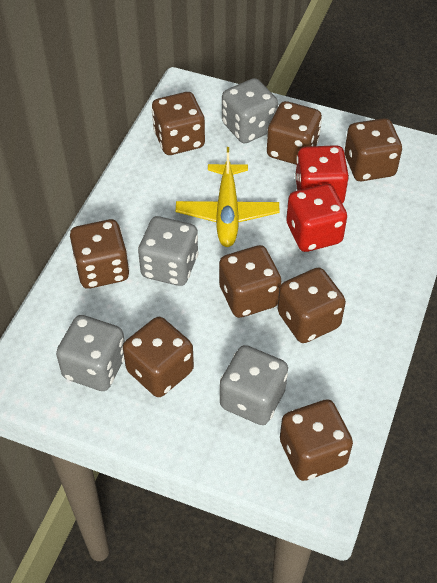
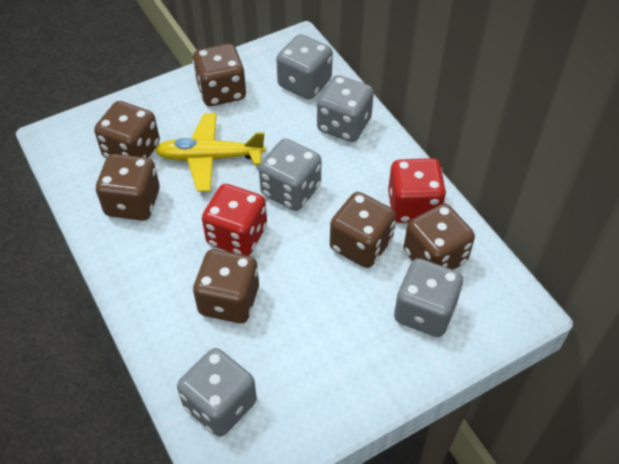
brown dice: [70,219,130,289] [123,317,194,397] [152,92,205,155] [219,245,281,318] [267,101,322,165] [278,267,346,343] [280,399,353,481] [345,118,402,181] = 8 -> [94,101,160,158] [96,154,160,221] [193,44,246,106] [193,249,259,323] [330,192,396,268] [404,204,475,270] = 6
grey dice: [56,315,125,391] [138,216,198,286] [220,345,288,425] [222,78,278,143] = 4 -> [177,348,257,437] [259,139,322,211] [276,34,333,99] [317,75,374,142] [394,258,463,337] = 5

